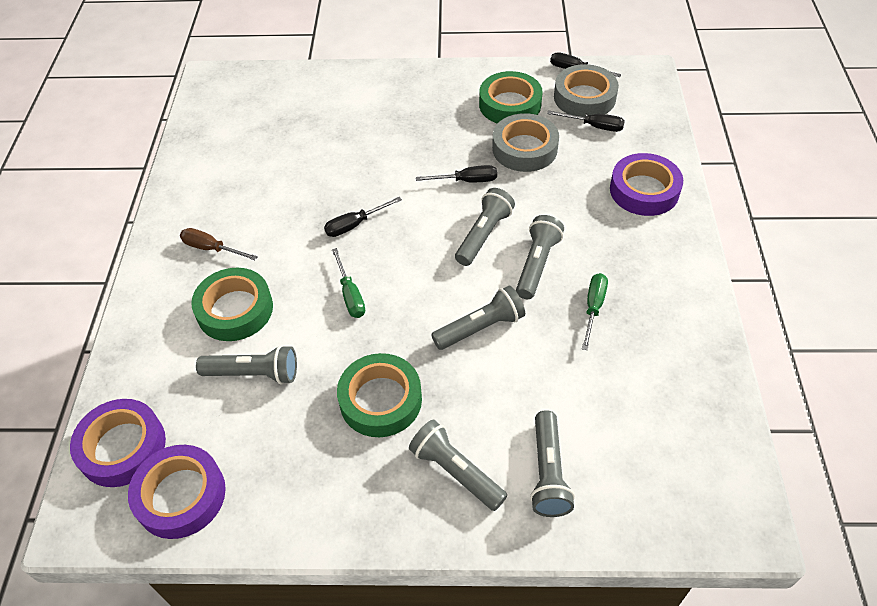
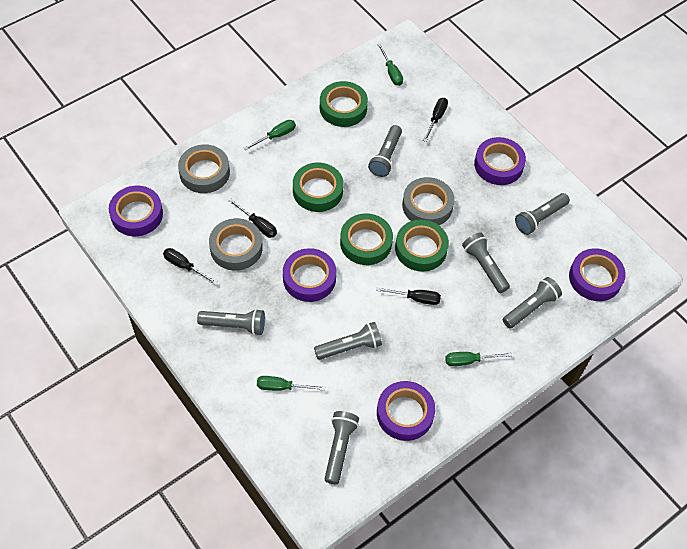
brown screwdriver: [180,228,258,260] = 1 -> none = 0
green screwdriver: [332,248,365,318] [582,273,608,350] = 2 -> [244,120,296,150] [257,376,325,391] [377,43,403,86] [445,352,512,366] = 4
green tape: [191,268,273,341] [337,353,422,437] [479,71,543,124] = 3 -> [293,163,343,212] [320,81,368,127] [340,213,393,265] [395,220,449,272] = 4
grey flashlight: [196,345,297,384] [409,420,507,511] [431,286,525,350] [455,188,515,266] [516,215,564,299] [530,410,575,517] = 6 -> [197,309,265,335] [314,322,382,360] [324,411,359,484] [368,125,402,177] [462,233,510,293] [503,277,562,328] [515,193,570,235] = 7
grey tape: [492,113,559,172] [554,64,619,117] = 2 -> [178,144,230,193] [209,218,263,270] [402,177,454,225] = 3
purple tape: [70,399,166,487] [128,445,226,539] [610,153,683,216] = 3 -> [109,186,163,236] [283,248,336,302] [377,381,435,441] [474,137,526,185] [569,248,626,301] = 5

